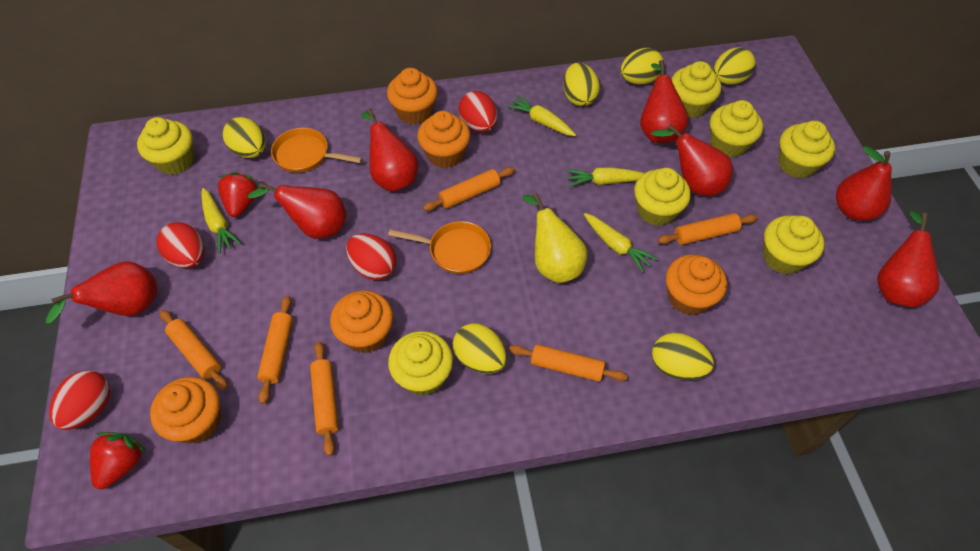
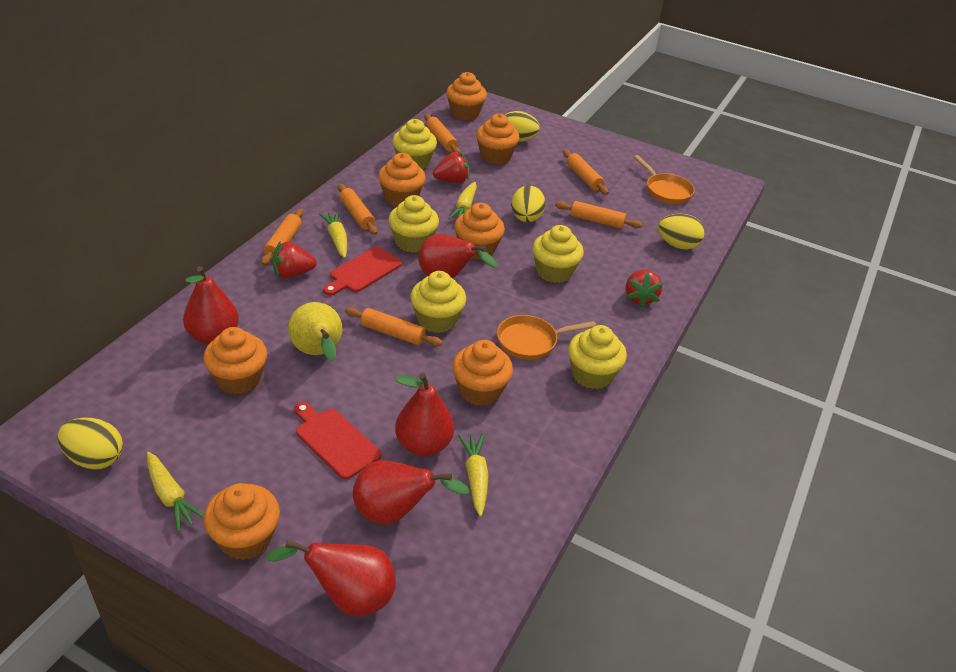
orange cupcake: [150,377,221,444] [330,290,393,353] [387,68,438,125] [417,111,470,168] [666,254,727,315] = 5 -> [203,327,267,394] [204,483,280,560] [378,153,426,207] [446,72,487,120] [452,340,513,406] [454,203,505,260] [476,114,519,164] = 7
red cutting board: none = 0 -> [294,402,381,480] [323,247,402,296] = 2
red egg: [49,370,110,430] [157,222,204,268] [346,233,397,280] [458,91,497,132] = 4 -> none = 0
red pear: [46,261,157,323] [248,183,346,239] [361,108,418,192] [640,60,688,143] [651,124,732,196] [836,146,892,221] [877,211,940,308] = 7 -> [183,266,239,345] [265,540,396,616] [353,460,470,525] [395,373,454,456] [418,234,498,278] = 5
red strawberry: [90,432,146,489] [218,172,259,217] = 2 -> [272,241,317,278] [433,152,469,183] [626,270,663,308] = 3
yellow cupcake: [137,117,194,175] [388,331,453,396] [634,168,691,226] [671,61,721,118] [710,100,763,158] [763,215,825,274] [778,121,835,178] = 7 -> [389,195,439,253] [392,119,437,170] [410,271,466,333] [532,225,584,283] [568,325,627,389] = 5
yellow egg: [223,117,266,158] [453,323,507,374] [563,63,600,106] [621,48,663,84] [652,333,714,380] [713,47,756,85] = 6 -> [57,418,123,470] [505,111,540,142] [511,186,545,222] [658,214,705,250] = 4

